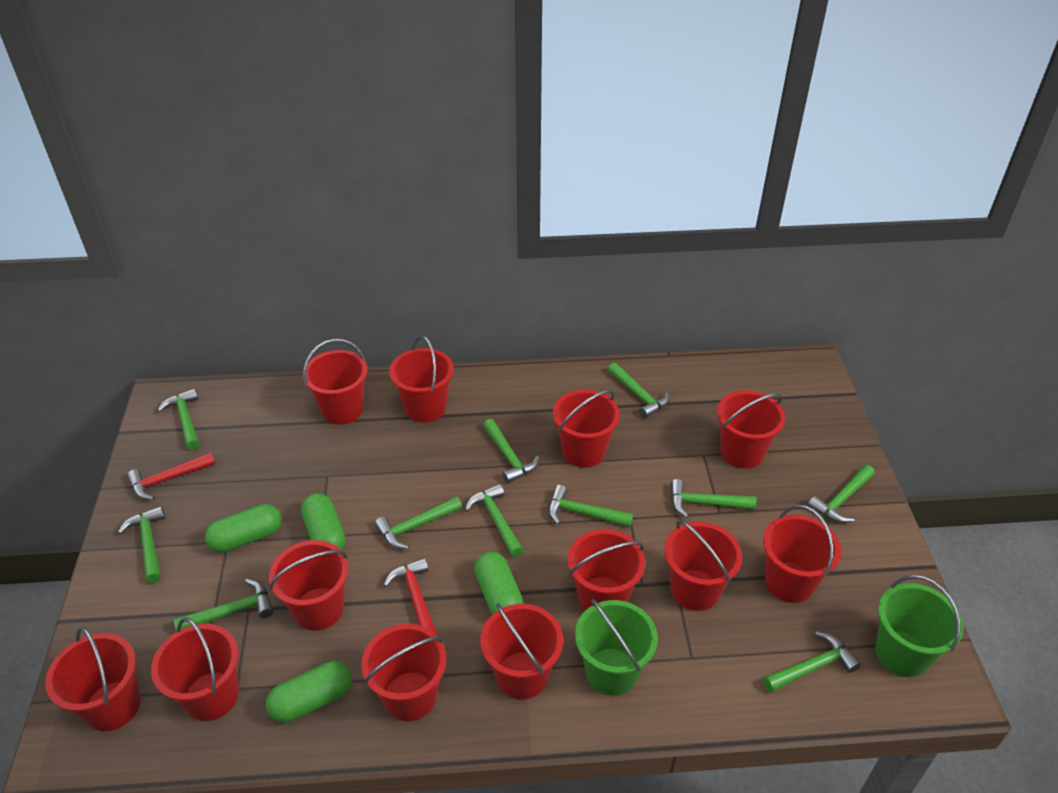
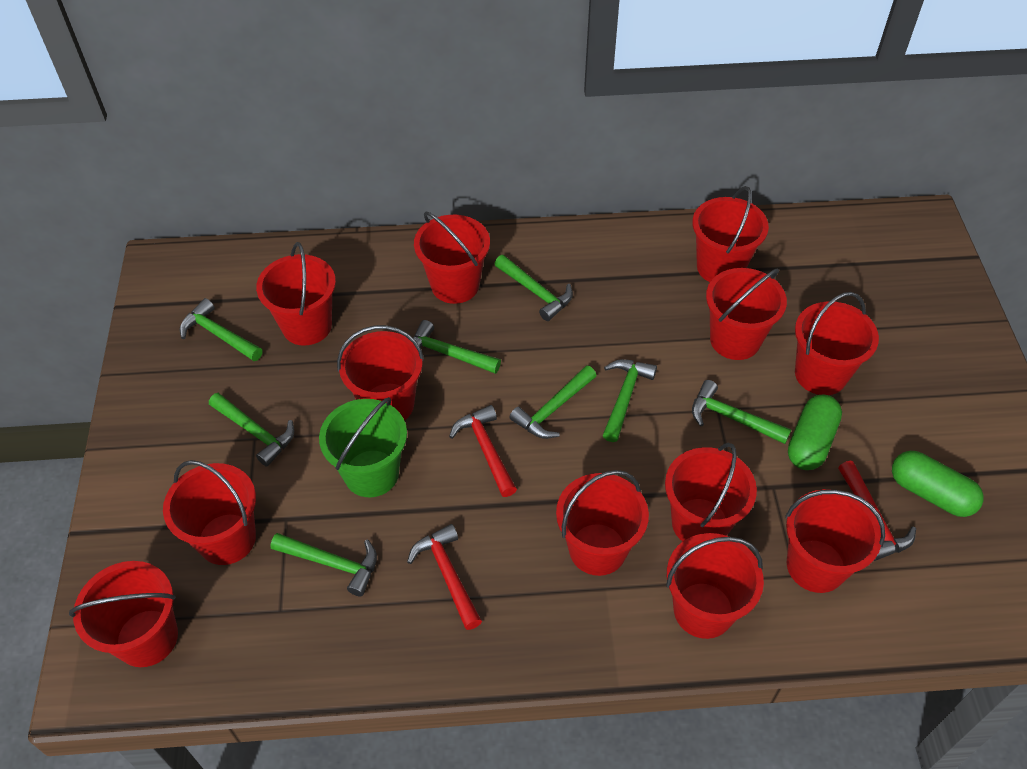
green bucket: [575,599,658,696] [875,575,964,677] = 2 -> [319,397,407,497] = 1
green capsule: [205,504,282,553] [266,661,352,723] [301,493,346,550] [474,551,524,615] = 4 -> [788,395,842,470] [892,451,984,517] = 2
green hammer: [118,506,165,583] [157,389,200,450] [173,579,274,632] [375,496,462,549] [465,484,524,557] [483,419,539,483] [548,485,633,527] [608,363,669,418] [671,479,756,518] [763,631,861,693] [808,465,875,523] = 11 -> [180,298,263,361] [209,393,294,467] [271,533,377,597] [413,320,501,374] [495,255,573,321] [509,365,596,439] [603,359,657,442] [692,380,792,444] = 8
red hammer: [127,452,215,500] [384,558,438,636] = 2 -> [407,524,482,630] [449,405,517,497] [838,461,916,561] = 3

